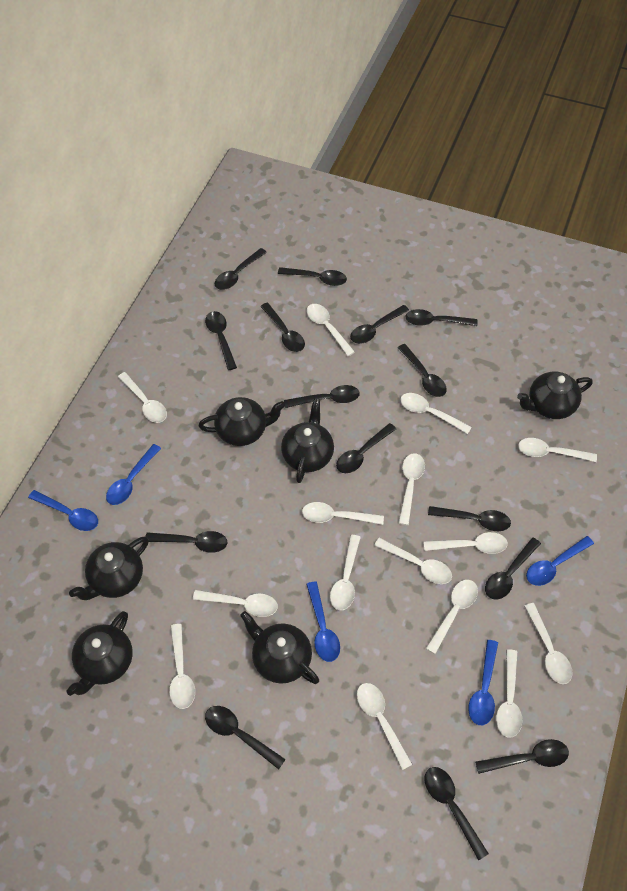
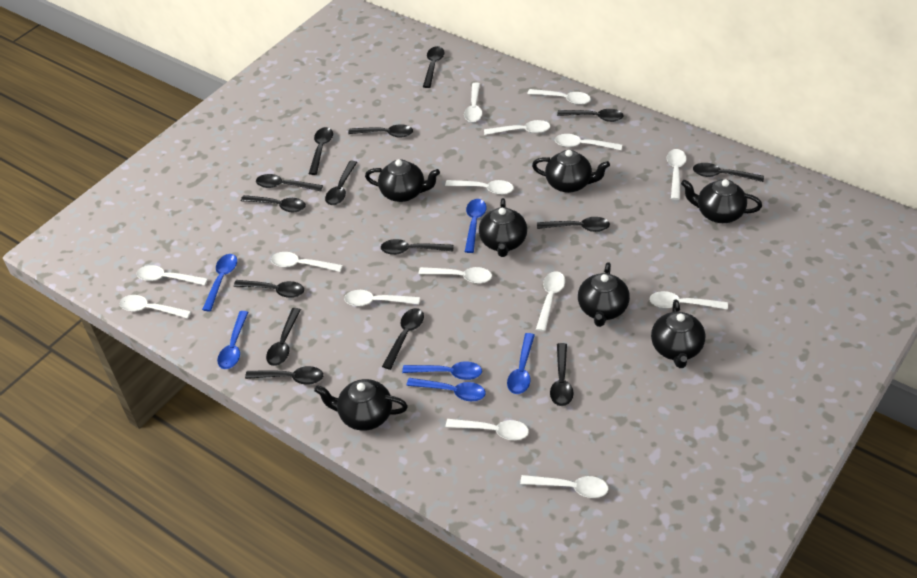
black teapot: [66,611,133,696] [69,537,149,600] [198,397,285,446] [240,611,319,684] [281,399,334,483] [517,372,593,419] = 6 -> [314,379,408,431] [365,159,440,202] [479,198,527,257] [532,150,610,193] [578,262,630,327] [651,299,705,368] [681,179,762,223] = 7
blue spoon: [28,490,98,531] [106,444,161,505] [306,581,340,662] [468,640,498,725] [526,536,594,586] = 5 -> [202,254,237,312] [217,311,248,369] [402,361,482,380] [406,378,486,401] [465,199,486,253] [507,333,535,394] = 6

